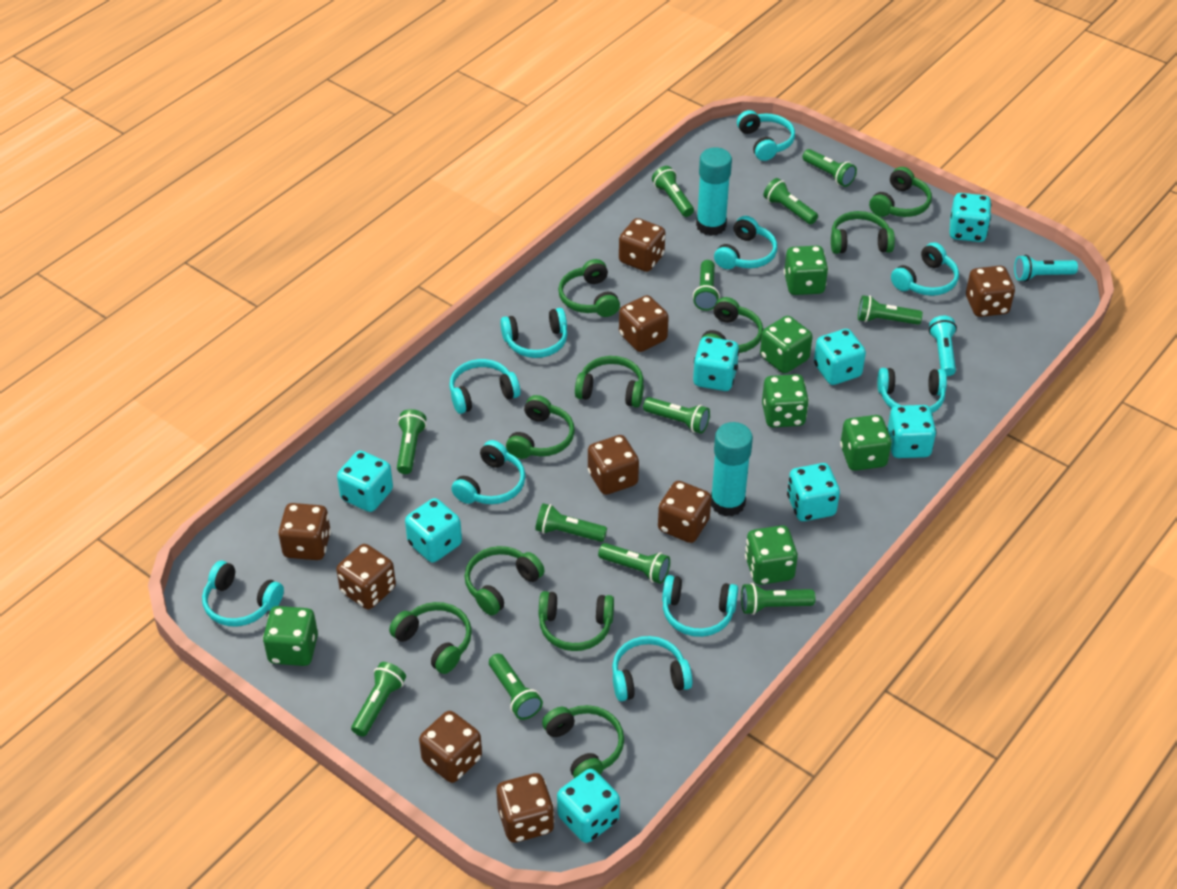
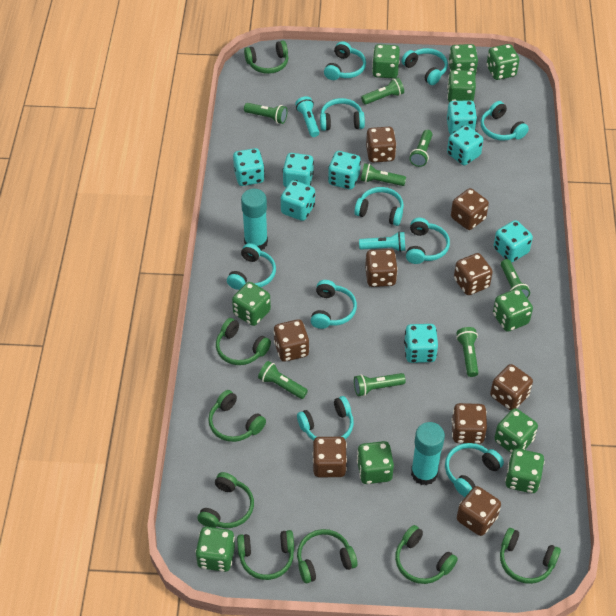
green dice: [263,606,318,666] [745,525,798,585] [760,316,813,373] [762,374,809,428] [784,246,828,295] [840,415,892,471] = 6 -> [195,527,235,572] [232,282,271,326] [357,441,394,484] [372,44,400,78] [447,70,476,102] [448,44,478,75] [487,44,519,80] [493,289,533,332] [494,408,538,453] [505,449,545,493] = 10
green flashlight: [351,662,406,737] [397,409,427,474] [489,653,543,720] [535,503,607,542] [598,543,670,584] [643,397,710,434] [652,166,694,217] [693,260,720,311] [741,583,815,615] [764,178,818,224] [802,149,857,187] [858,295,923,325] = 12 -> [244,103,287,124] [258,361,308,399] [354,373,406,396] [361,78,404,105] [361,163,406,186] [409,130,432,167] [456,327,478,377] [501,259,530,298] = 8
green headphones: [389,602,472,674] [464,546,545,615] [506,395,575,459] [539,591,614,651] [542,705,624,778] [558,259,620,317] [575,356,644,408] [700,297,763,353] [831,211,895,254] [869,167,932,217] = 10 -> [198,472,254,528] [208,390,266,442] [216,318,271,365] [237,530,294,580] [244,41,288,74] [297,529,358,583] [395,525,458,584] [500,528,561,584] = 8

